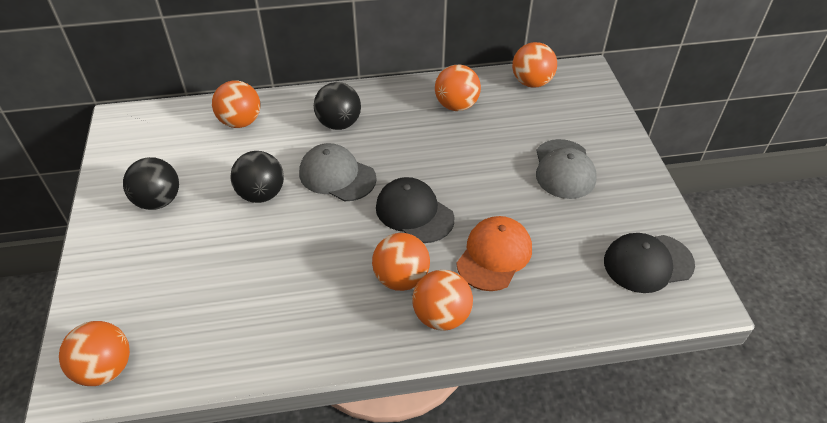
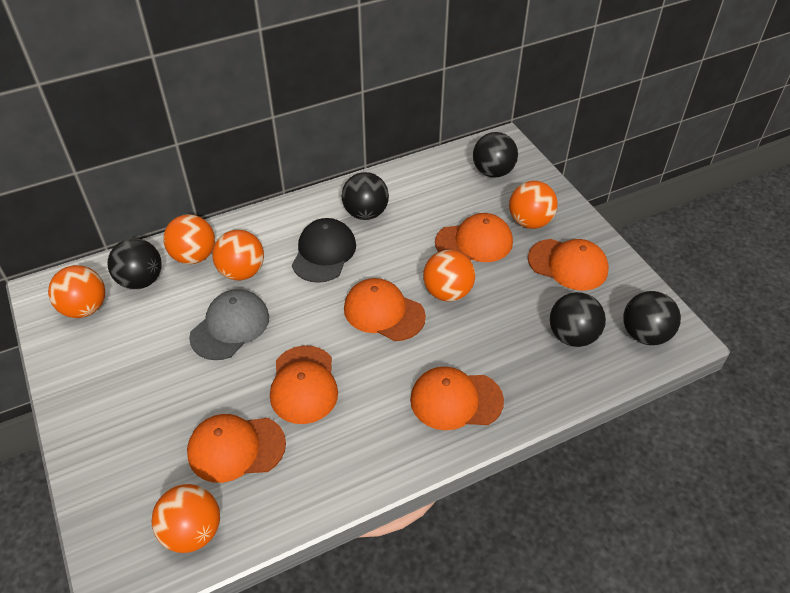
black ball: [123,157,179,210] [230,151,284,203] [314,82,361,130] = 3 -> [107,238,162,289] [342,172,389,220] [473,132,518,178] [550,292,606,347] [623,291,681,345] = 5
black cap: [376,177,455,243] [604,233,695,293] = 2 -> [292,218,356,283] = 1
grey cap: [299,143,377,201] [536,139,597,199] = 2 -> [189,289,269,360] = 1
orange cap: [456,216,532,291] = 1 -> [187,414,286,483] [270,346,338,424] [344,278,426,341] [410,366,504,430] [435,213,513,262] [528,239,609,291] = 6

